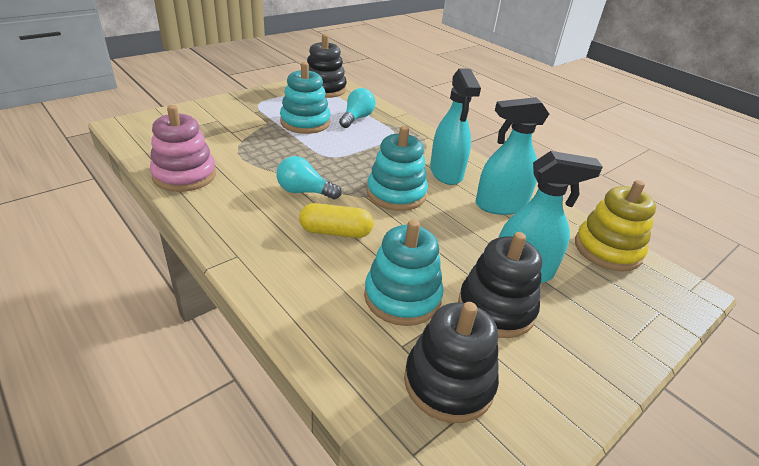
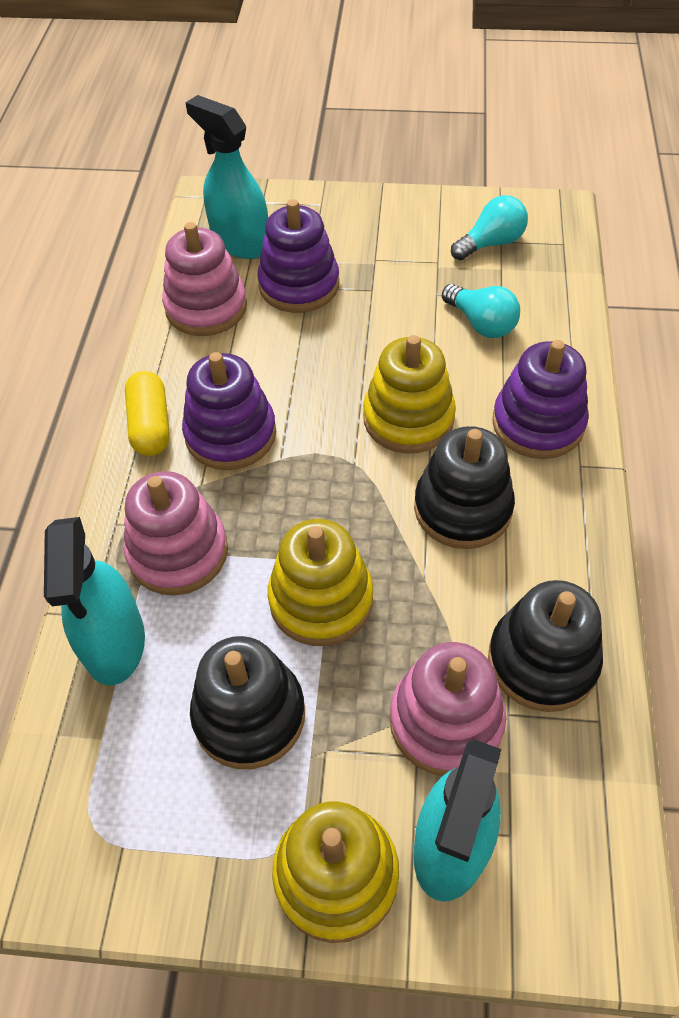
pink stacking toy: [150,105,216,192] = 1 -> [124,471,228,595] [162,222,247,336] [390,642,506,776] = 3
purple stacking toy: none = 0 -> [182,352,276,470] [257,199,339,313] [492,340,589,459] = 3
turquoise stacking toy: [280,62,330,134] [364,219,443,326] [367,126,428,211] = 3 -> none = 0
yellow stacking toy: [575,180,656,272] = 1 -> [268,519,373,646] [272,801,399,943] [363,335,456,454] = 3

